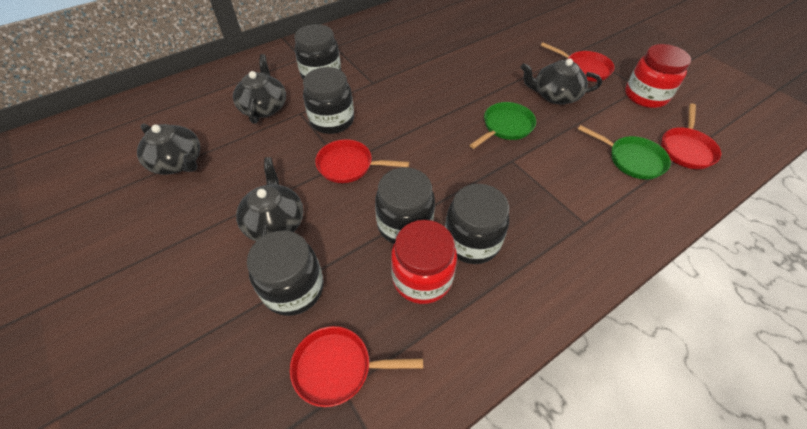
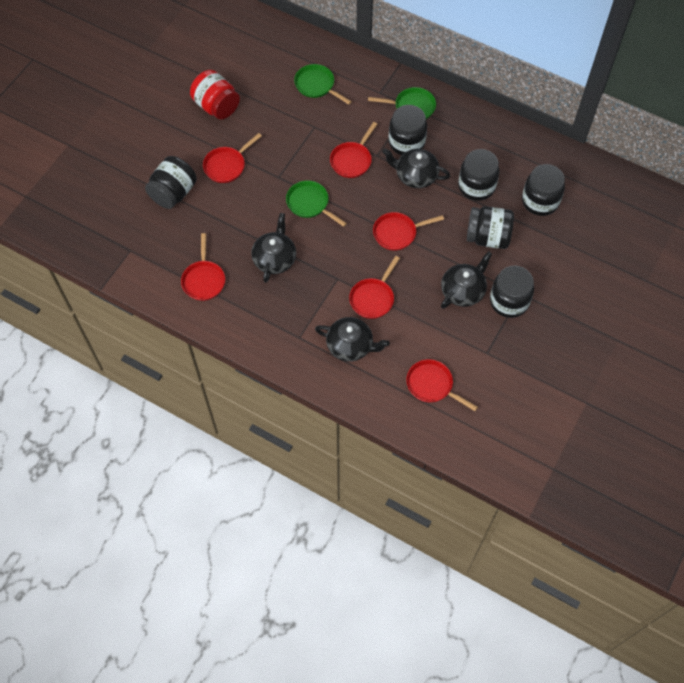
black jar: [247,230,324,316] [295,24,341,80] [303,67,354,134] [375,167,435,244] [445,184,509,264] = 5 -> [145,156,197,209] [389,105,427,155] [458,149,499,201] [467,206,514,249] [490,266,534,318] [522,164,565,216] = 6
green pan: [469,102,536,149] [578,125,671,180] = 2 -> [286,180,347,227] [294,64,352,105] [368,87,436,119] = 3
red jar: [391,220,457,304] [625,44,691,108] = 2 -> [190,70,240,120] = 1
red pan: [290,326,423,407] [315,139,409,183] [541,42,615,81] [661,103,721,169] = 4 -> [181,233,225,301] [203,133,262,183] [330,122,377,178] [349,256,400,319] [373,212,444,251] [406,359,478,411] = 6

